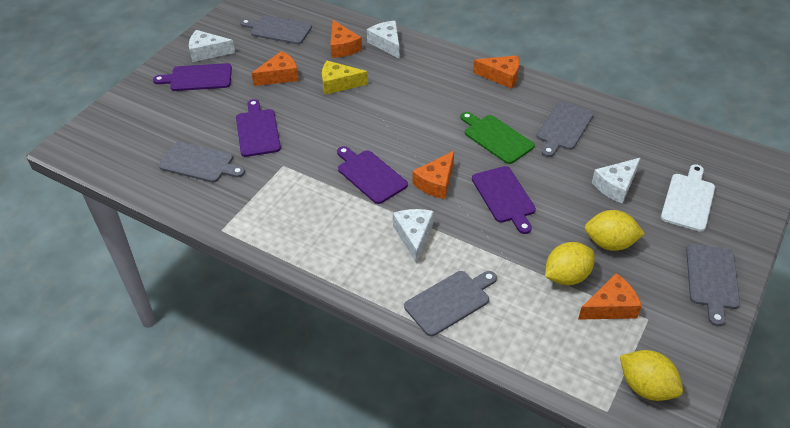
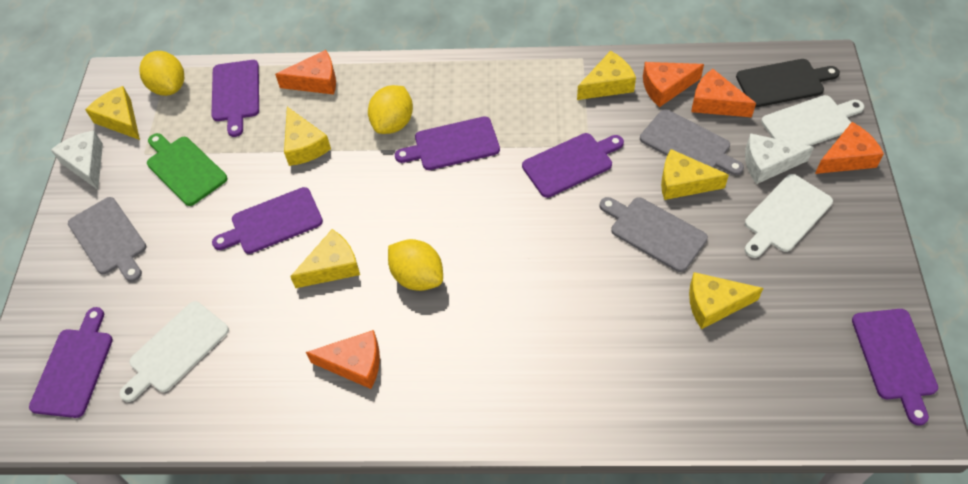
black cutting board: none = 0 -> [736,59,840,107] = 1
grey cutting board: [159,142,245,183] [240,15,312,44] [404,271,497,336] [537,101,594,157] [686,244,740,326] = 5 -> [68,197,146,282] [600,197,708,272] [640,109,744,175] = 3
purple cutting board: [153,63,232,91] [236,99,281,157] [337,146,408,204] [472,166,536,234] = 4 -> [29,307,113,418] [211,60,259,137] [212,187,323,254] [395,116,500,170] [522,133,624,198] [852,309,938,426] = 6
white cheese: [189,30,235,62] [367,21,399,58] [393,209,434,263] [592,158,640,204] = 4 -> [51,131,103,190] [745,133,814,184] = 2
white cutting board: [661,164,715,232] = 1 -> [120,301,229,402] [745,174,833,258] [761,95,864,146] = 3
yellow cheese: [322,61,368,95] = 1 -> [85,86,140,140] [284,107,331,166] [290,229,360,288] [577,51,636,100] [661,149,729,200] [689,272,763,329] = 6

